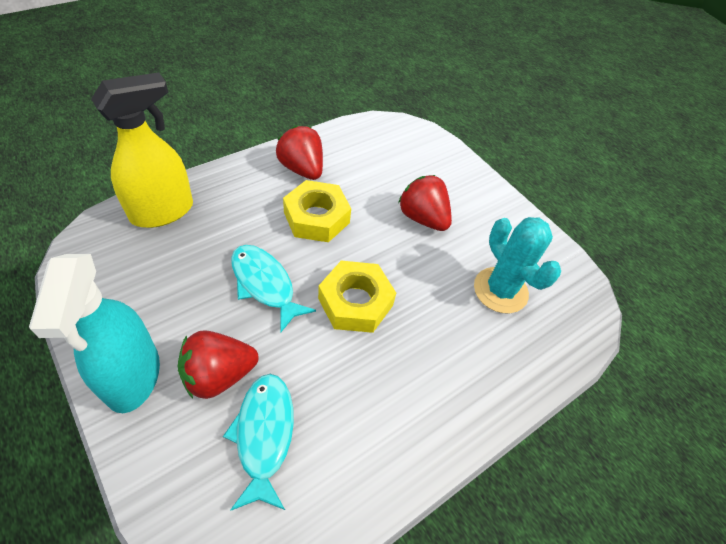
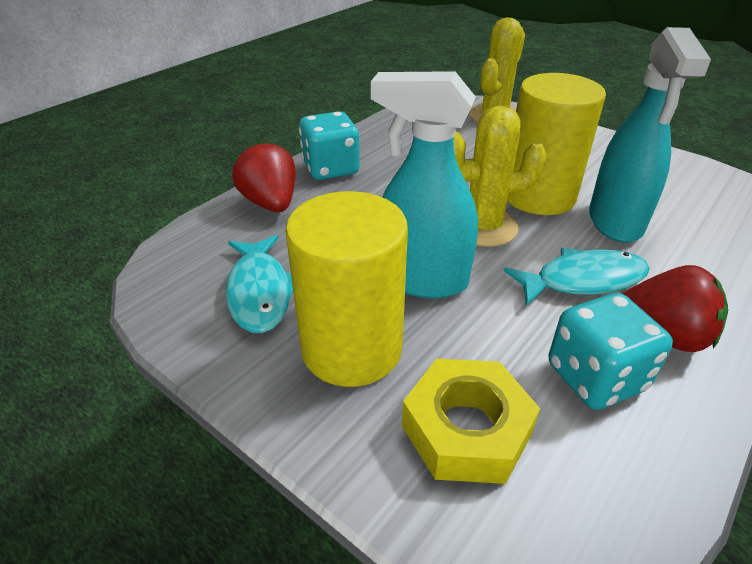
red strawberry: [177,330,259,399] [276,126,323,180] [398,175,452,231] = 3 -> [232,141,296,212] [622,265,728,352] = 2
turquoise cactus: [474,217,561,313] = 1 -> none = 0
turquoise dice: none = 0 -> [299,111,360,180] [549,293,673,410] = 2
turquoise spray bottle: [29,254,160,413] = 1 -> [371,71,478,298] [589,27,711,243] = 2
yellow cactus: none = 0 -> [453,106,547,247] [469,17,525,122] = 2
yellow cylinder: none = 0 -> [285,191,408,387] [507,73,606,215] = 2
yellow nut: [283,180,351,242] [318,261,396,333] = 2 -> [402,358,540,484] = 1
yellow spray bottle: [91,72,193,228] = 1 -> none = 0

